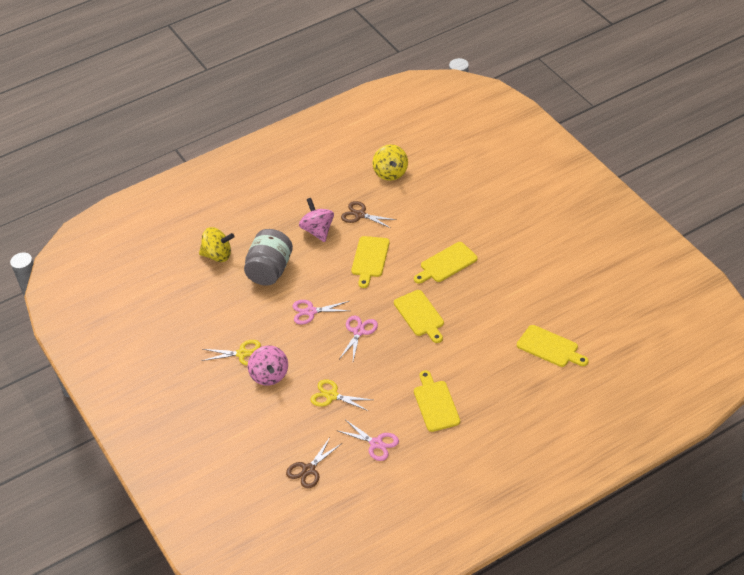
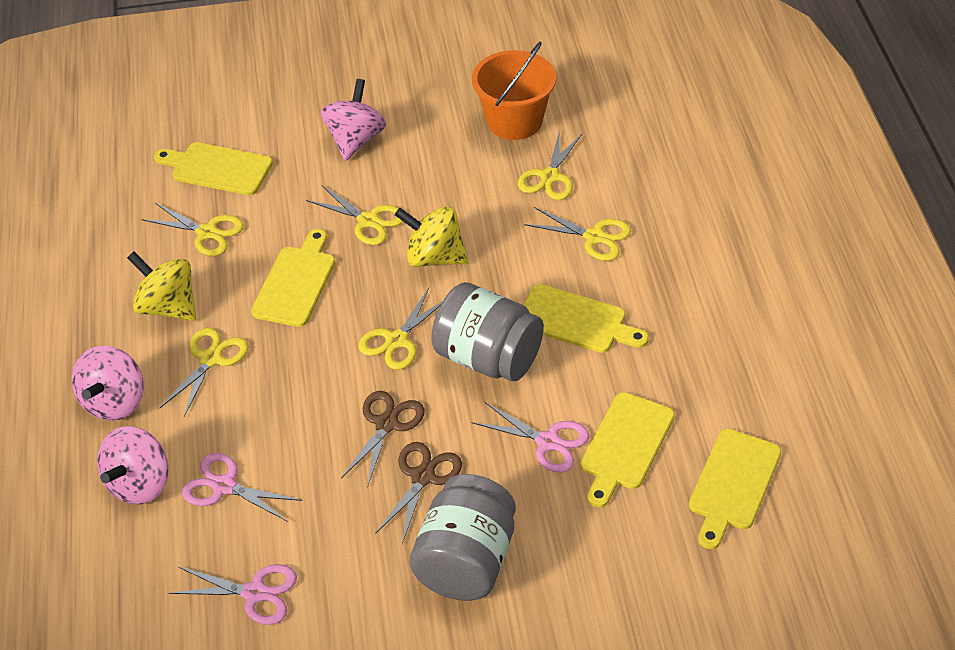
grey jar: [244,229,293,286] = 1 -> [410,474,516,601] [431,282,544,381] = 2
orange bucket: none = 0 -> [472,42,556,140] = 1
pink spinning top: [248,345,288,386] [299,198,334,242] = 2 -> [72,346,144,421] [97,426,169,504] [321,79,386,161] = 3
yellow scissors: [201,340,261,366] [311,379,372,411] = 2 -> [141,203,244,256] [160,328,249,417] [306,185,403,245] [358,288,443,370] [518,130,582,200] [524,207,631,261] = 6

